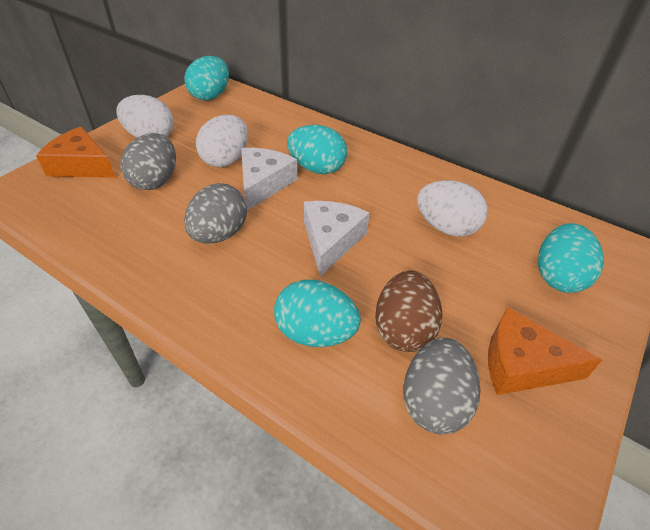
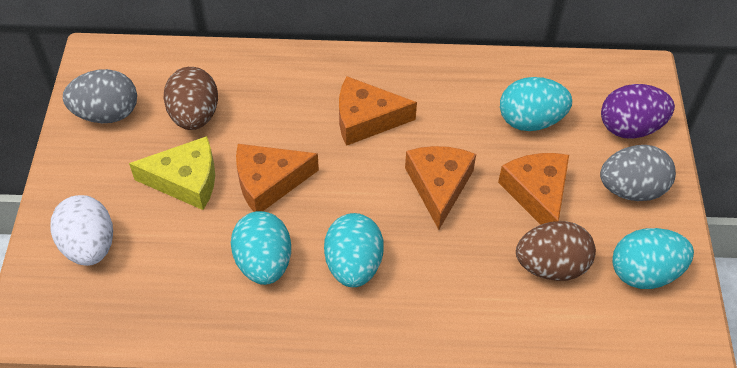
brown egg: [375,270,442,352] = 1 -> [164,67,218,130] [516,221,596,281] = 2
grey egg: [120,133,176,190] [184,183,247,244] [403,338,480,435] = 3 -> [63,69,137,123] [600,145,676,201] = 2
orange cheese: [36,127,115,178] [488,307,602,395] = 2 -> [236,144,319,212] [339,76,417,146] [405,146,476,230] [498,153,569,225] = 4
purple egg: none = 0 -> [601,84,675,139] = 1
white cheese: [241,148,297,211] [304,201,369,277] = 2 -> none = 0
white egg: [116,95,174,138] [196,115,248,167] [417,180,488,236] = 3 -> [51,195,113,266] = 1
yellow cheese: none = 0 -> [129,136,215,210] = 1

